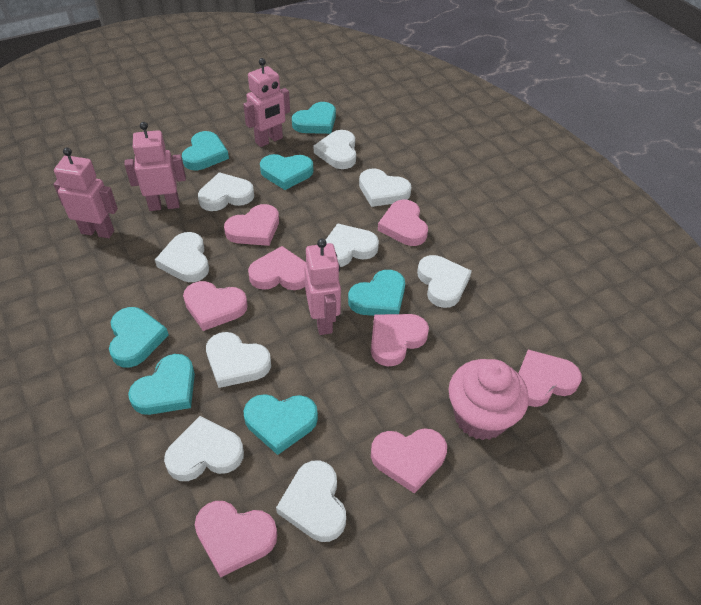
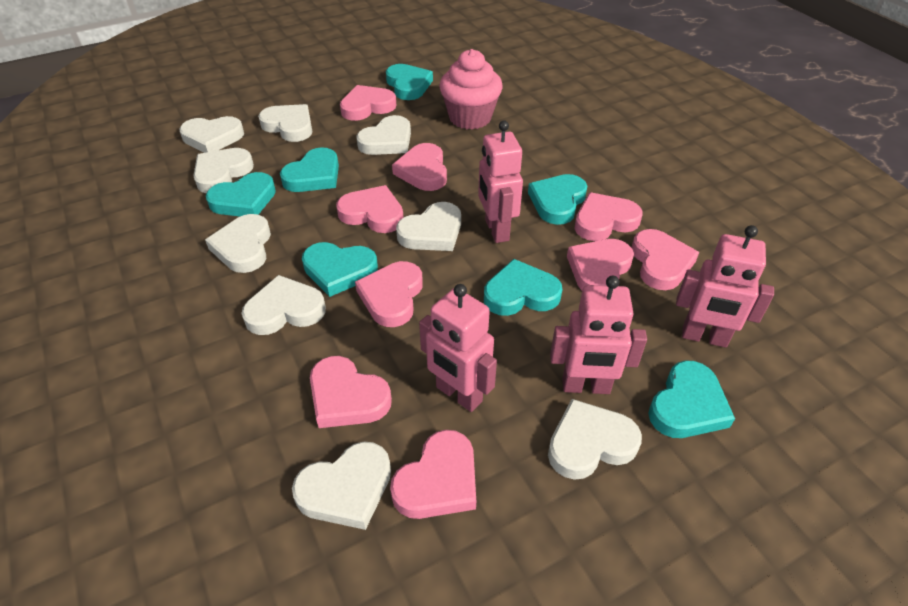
pink heart: [183,281,248,331] [195,501,277,578] [224,204,279,246] [248,246,306,290] [371,314,429,366] [371,428,447,494] [378,200,428,246] [518,350,582,407] = 8 -> [310,356,392,428] [336,185,403,233] [340,85,396,121] [355,261,423,327] [390,430,476,519] [392,143,447,191] [567,239,634,290] [575,192,643,241] [631,229,699,290] = 9

